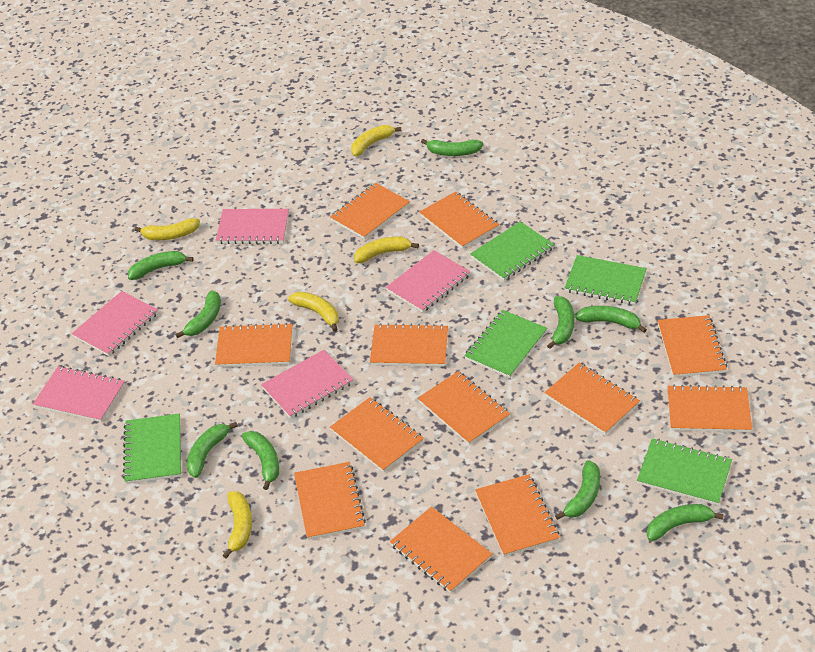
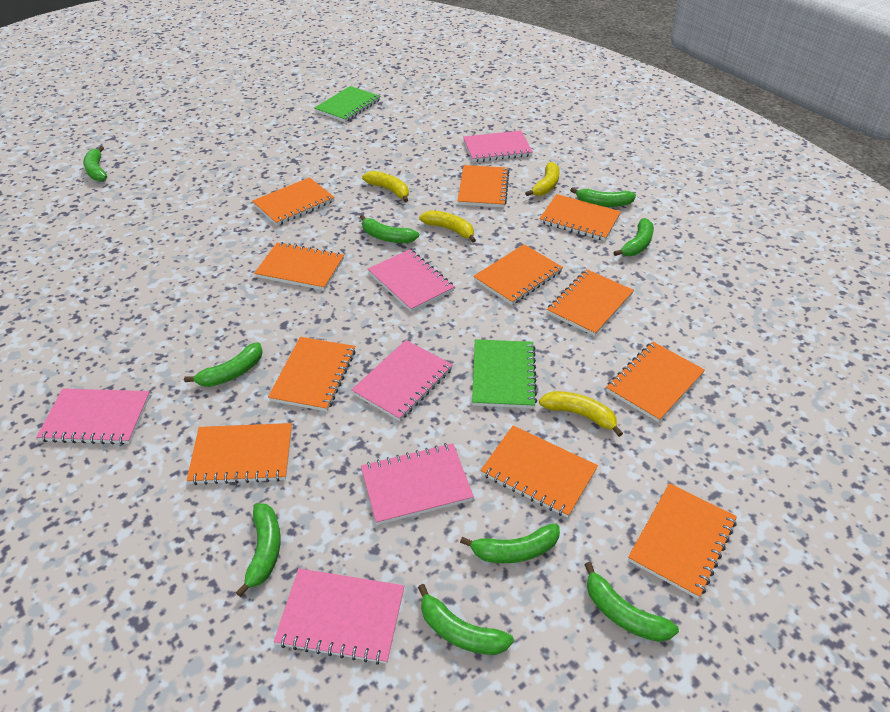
green notebook: [123,414,181,484] [464,310,547,378] [470,221,554,281] [565,255,647,305] [637,438,732,505] = 5 -> [314,86,381,122] [472,339,537,408] = 2
orange notebook: [215,323,292,367] [294,462,366,540] [330,183,410,239] [330,397,424,472] [370,323,448,367] [390,507,492,593] [418,371,510,445] [419,192,499,249] [475,474,560,557] [544,363,640,435] [658,315,727,377] [668,385,752,432] = 12 -> [187,423,292,485] [252,177,335,226] [254,242,344,290] [268,337,356,411] [458,165,509,207] [473,244,563,305] [480,426,598,518] [539,194,621,241] [547,269,634,336] [606,342,705,422] [628,483,737,599] = 11
pink notebook: [33,366,125,422] [72,291,158,356] [216,209,289,244] [261,350,354,419] [386,250,470,313] = 5 -> [36,388,150,445] [274,568,404,665] [351,340,453,421] [361,443,474,525] [368,249,455,312] [463,131,533,162] = 6
yellow banana: [134,218,200,240] [222,491,252,559] [288,292,339,332] [351,125,401,156] [354,237,419,263] = 5 -> [362,171,409,203] [419,210,476,243] [525,162,560,196] [539,391,623,437] = 4

